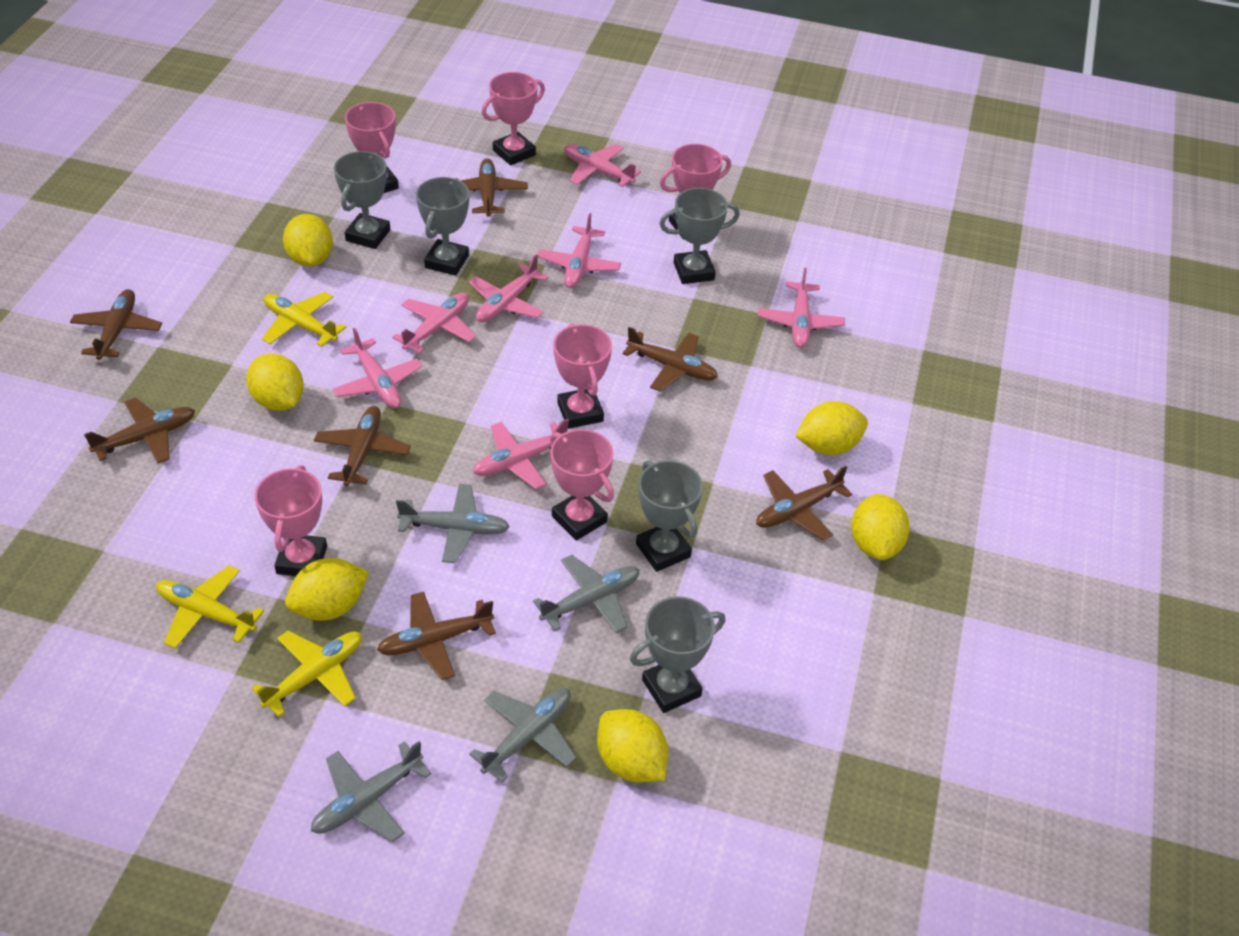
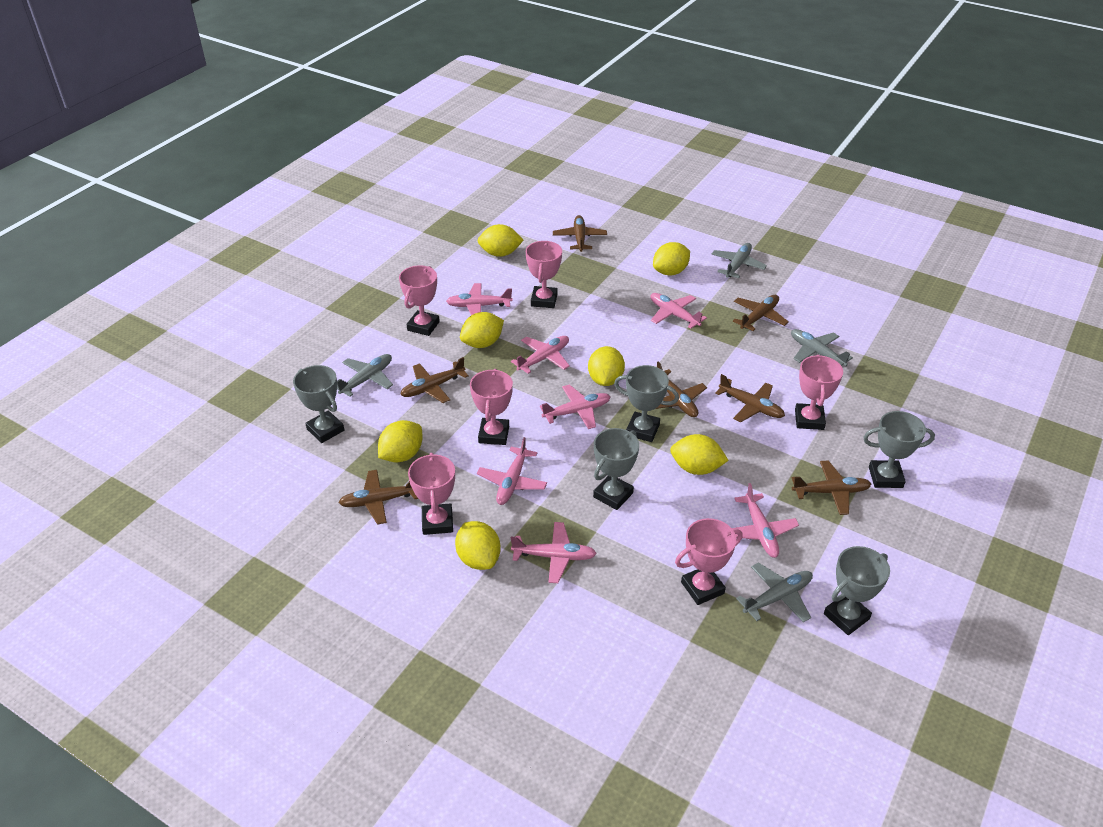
yellow lemon: [246,354,304,411] [283,214,333,267] [285,558,369,621] [597,709,668,782] [795,401,868,455] [851,494,910,560] = 6 -> [378,420,422,462] [455,521,501,570] [460,312,504,348] [478,224,523,257] [588,346,625,386] [653,242,690,276] [670,434,729,475] = 7
yellow plane: [156,565,264,648] [252,631,362,717] [262,292,346,347] = 3 -> none = 0

